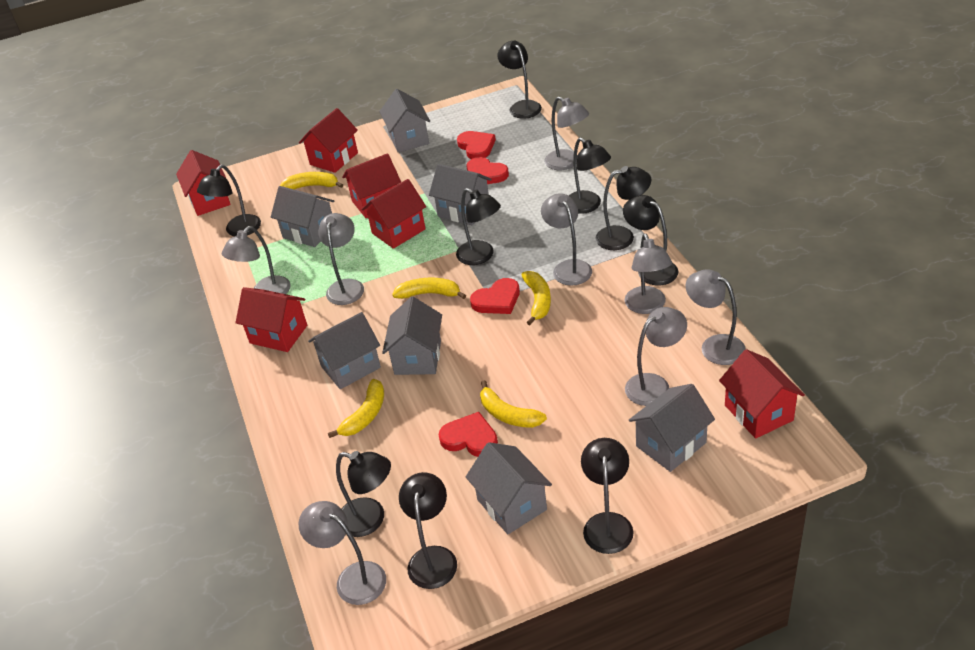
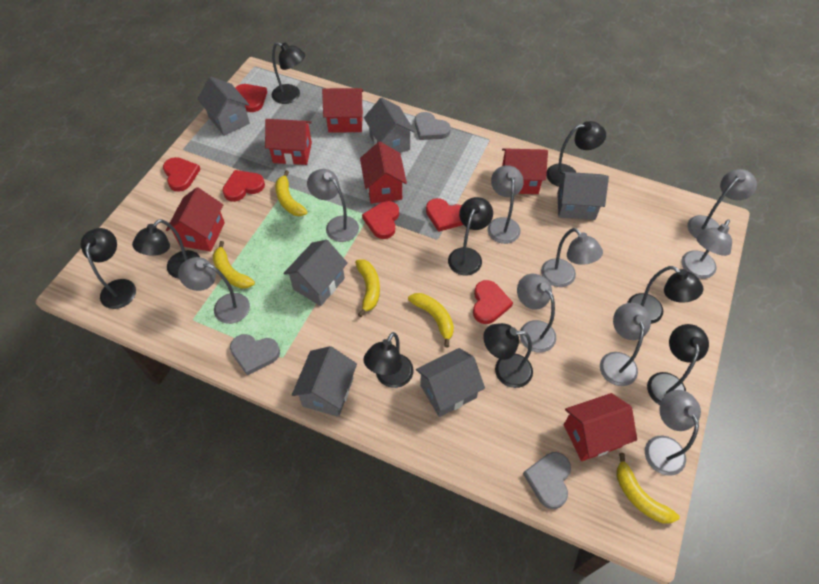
grey heart: none = 0 -> [230,334,280,375] [415,112,451,140] [523,452,571,509] = 3
grey house: [271,186,334,247] [308,312,381,389] [380,89,430,152] [382,297,442,375] [429,164,492,226] [466,442,552,534] [629,384,715,472] = 7 -> [198,76,250,136] [283,240,348,306] [292,346,357,417] [364,97,415,153] [416,348,485,417] [557,172,609,220] = 6
grey lamp: [222,226,291,294] [299,501,386,605] [318,213,364,305] [541,193,592,286] [544,96,589,170] [624,234,672,314] [625,307,687,406] [685,269,746,365] = 8 -> [178,257,250,324] [307,169,359,242] [487,165,524,244] [517,274,556,353] [541,228,603,287] [600,303,651,386] [645,390,701,476] [681,219,732,279] [687,169,757,238] = 9
red heart: [439,412,498,457] [457,131,496,159] [466,157,509,184] [470,278,520,314] = 4 -> [163,157,201,192] [223,170,265,202] [235,84,267,112] [362,201,399,239] [426,198,463,232] [473,280,513,324] = 6

